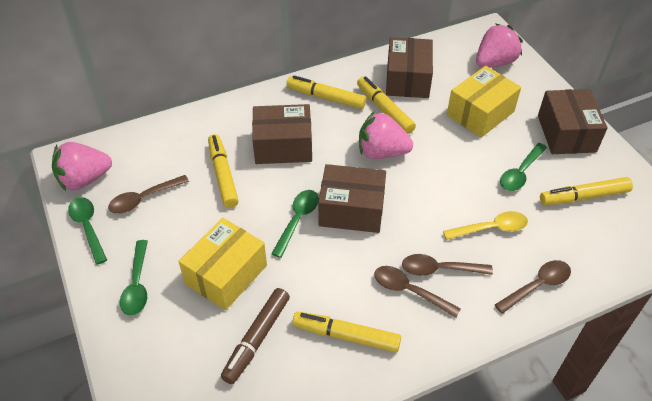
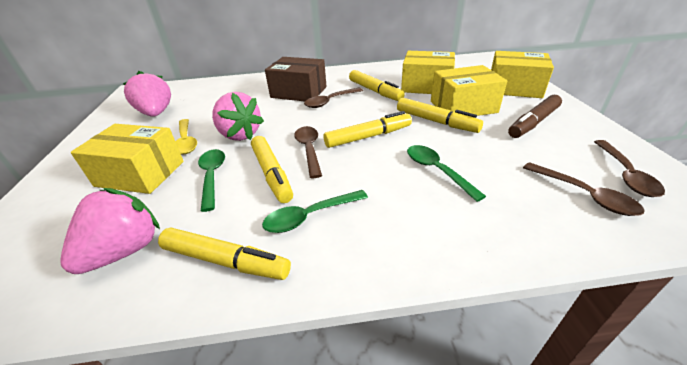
brown box: [252,104,312,164] [318,164,386,233] [386,37,433,98] [538,89,608,154] = 4 -> [265,57,327,101] = 1
green spoon: [68,197,107,265] [120,240,148,316] [271,190,319,258] [500,143,547,191] = 4 -> [198,149,225,212] [262,190,368,233] [407,145,486,202] = 3
yellow box: [178,218,267,310] [447,66,521,138] = 2 -> [71,124,184,194] [401,51,455,94] [431,65,507,116] [491,51,554,98] = 4

